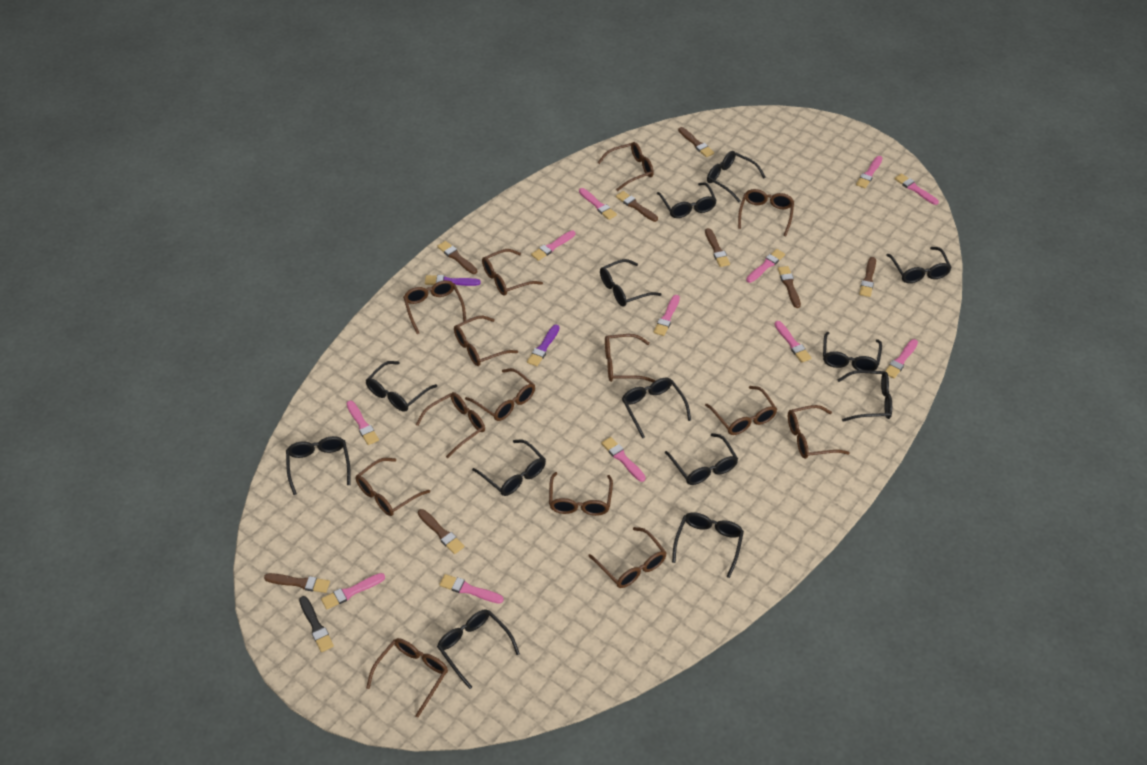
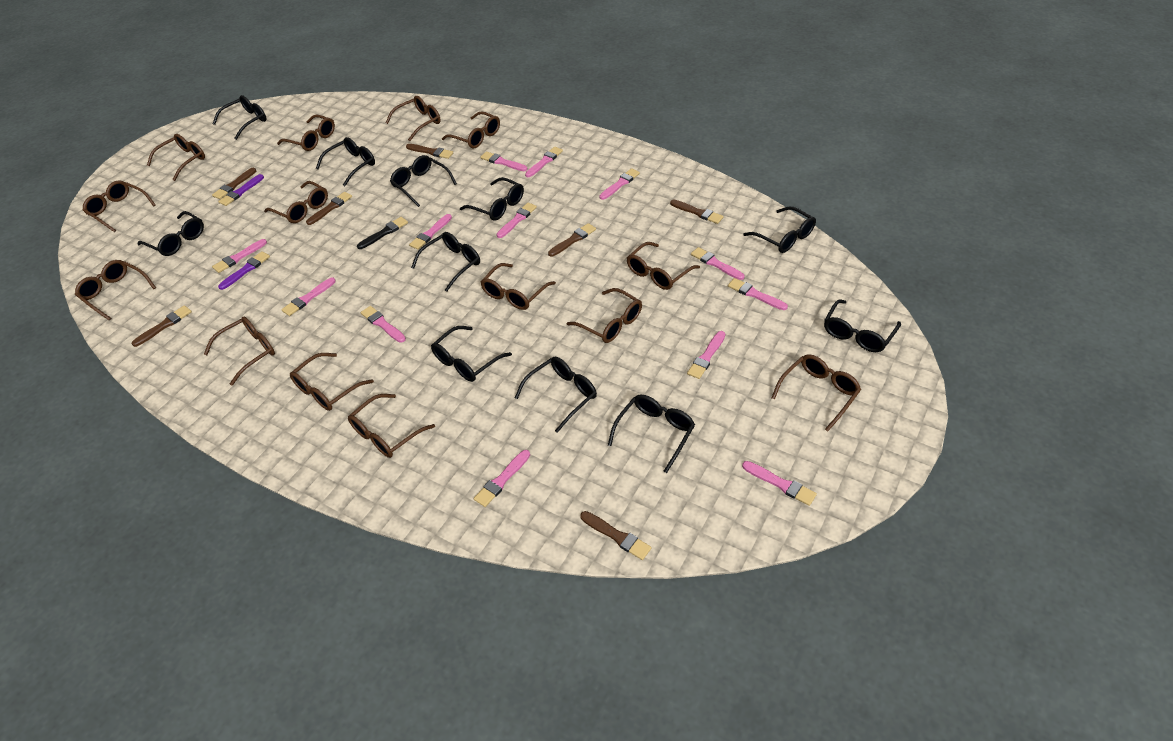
black glasses: [286,436,351,495] [366,361,437,412] [437,609,520,689] [472,440,546,496] [600,259,662,307] [622,378,691,438] [657,183,717,218] [665,433,738,485] [672,512,744,578] [707,151,766,202] [823,332,882,371] [838,370,892,422] [887,247,952,283] = 13 -> [138,211,204,256] [213,95,266,140] [316,137,375,186] [390,155,457,207] [411,232,480,292] [431,326,512,382] [460,177,524,221] [515,357,597,433] [608,395,695,473] [743,207,816,253] [824,299,901,352] = 11
brown brush: [264,573,330,593] [418,509,464,554] [437,241,477,274] [616,191,658,222] [678,127,714,157] [705,228,730,267] [778,266,801,308] [859,257,876,297] = 8 -> [132,305,192,347] [212,168,256,199] [306,192,352,225] [406,144,453,159] [548,223,596,257] [580,511,652,560] [670,200,723,224] = 7
pink brush: [321,573,385,609] [346,401,379,445] [439,574,504,604] [531,230,575,261] [579,188,617,220] [601,437,646,482] [654,295,680,336] [746,249,785,283] [775,321,811,363] [856,156,882,188] [885,339,918,379] [895,173,939,205] = 12 -> [212,239,267,273] [281,278,336,316] [361,306,406,343] [409,214,452,250] [474,450,530,507] [480,152,528,171] [497,203,537,238] [525,147,563,177] [599,168,640,200] [687,331,725,379] [691,247,745,280] [728,278,788,310] [742,461,817,506] = 13

